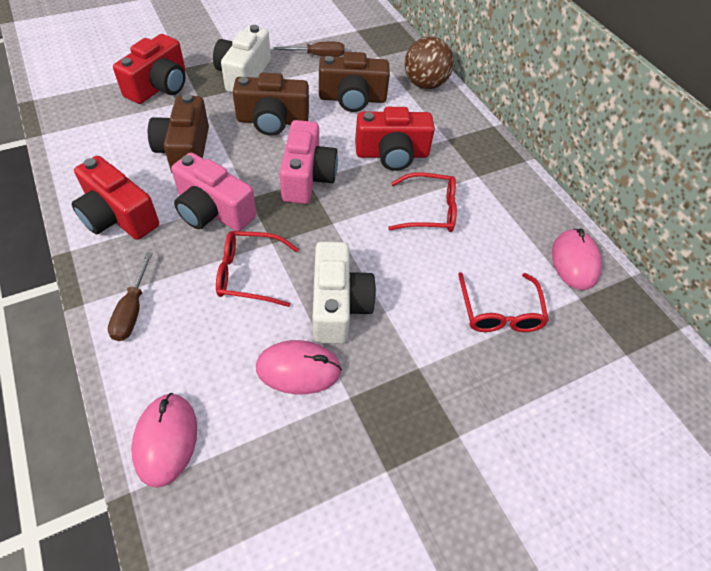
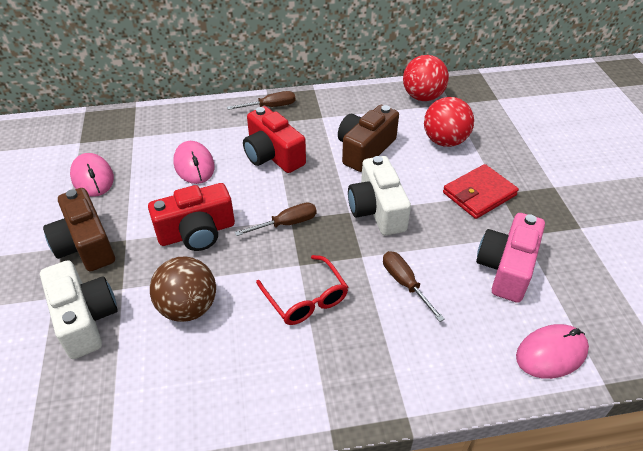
brown camera: [148,94,209,173] [233,72,309,136] [319,52,390,112] = 3 -> [43,188,115,271] [338,105,399,172] = 2
brown screwdriver: [108,252,153,341] [274,42,345,57] = 2 -> [227,91,295,110] [235,202,317,236] [383,251,445,322] = 3
pink camera: [171,153,256,231] [279,120,338,204] = 2 -> [476,213,545,303] = 1
red ball: none = 0 -> [403,55,449,101] [424,97,474,147] = 2
red camera: [72,156,159,240] [113,34,186,104] [355,107,435,171] = 3 -> [148,183,235,251] [243,106,306,173] = 2
red glasses: [216,231,299,307] [388,172,457,232] [458,272,549,332] = 3 -> [256,255,348,325] = 1
red wallet: none = 0 -> [443,164,519,219] = 1

